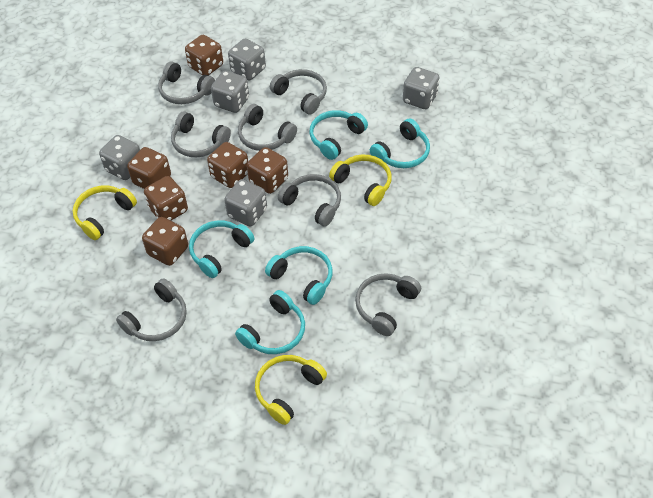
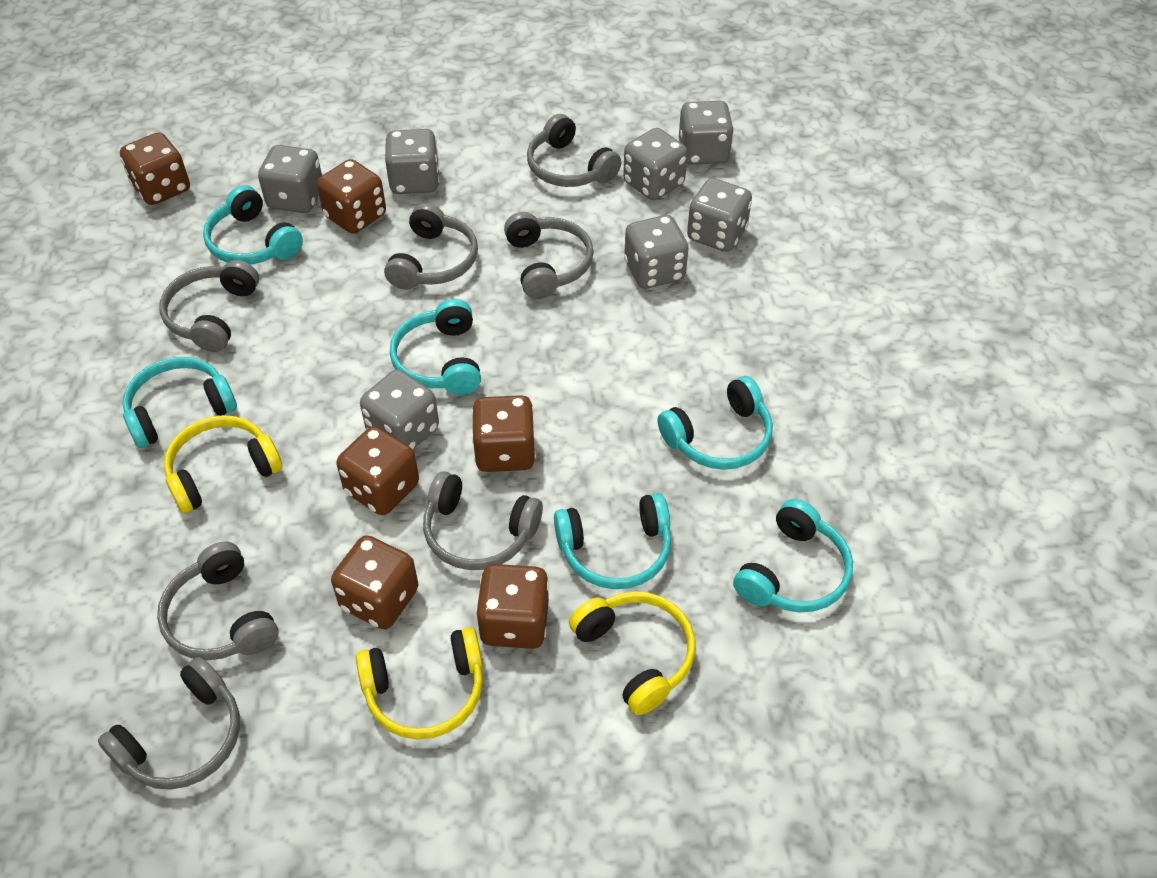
grey dice: [99,135,140,180] [211,71,249,113] [224,179,267,227] [228,39,266,81] [403,67,440,109] = 5 -> [258,145,322,213] [360,369,439,450] [385,129,439,194] [623,128,688,200] [624,215,689,289] [679,101,734,165] [687,178,752,252] = 7
turquoise headphones: [189,220,254,278] [235,290,305,354] [265,246,333,305] [309,110,368,160] [370,119,430,168] = 5 -> [122,357,237,448] [203,185,303,265] [390,299,481,395] [554,493,671,589] [658,376,773,470] [733,499,853,613] = 6

